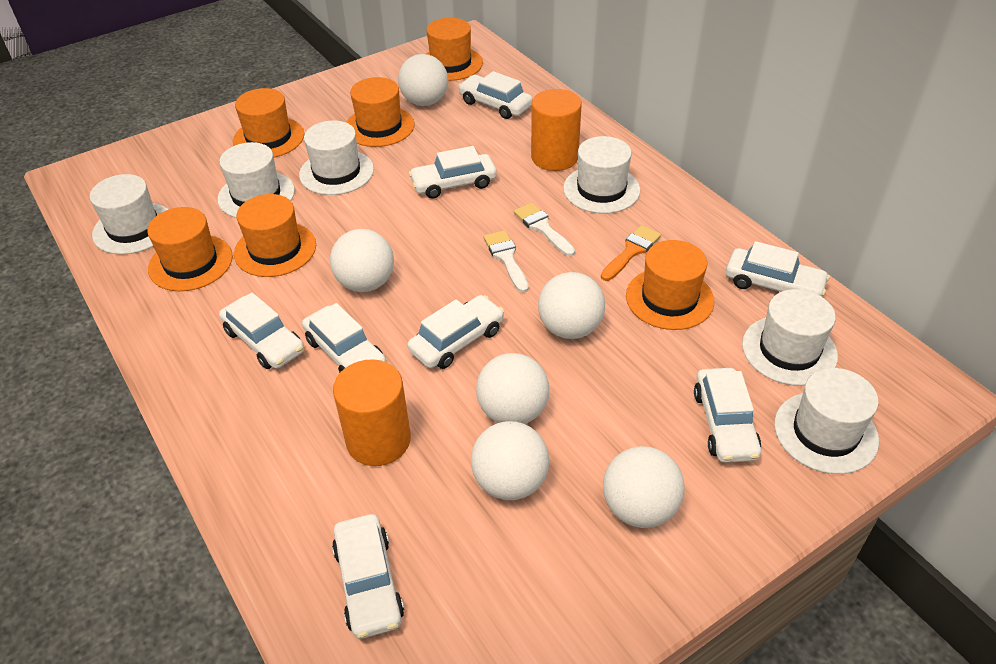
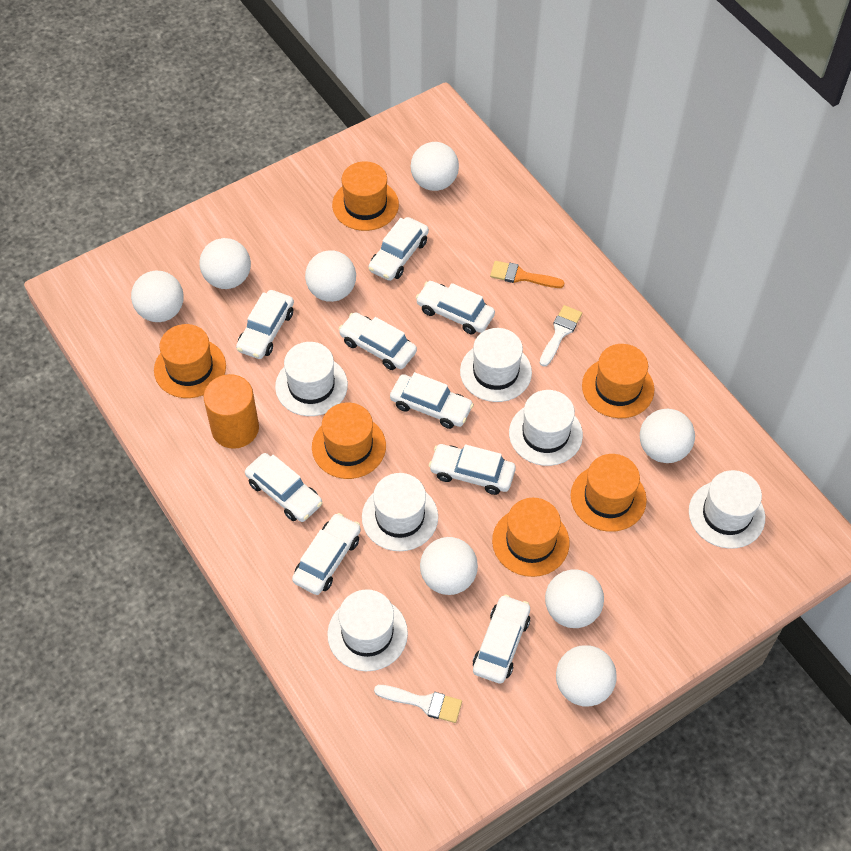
orange cylinder: [333,359,411,466] [531,89,582,171] = 2 -> [204,374,259,449] = 1
white ball: [330,229,394,292] [398,54,448,106] [471,421,549,500] [476,353,549,424] [538,272,605,339] [603,446,685,528] = 6 -> [131,271,184,322] [199,238,251,289] [305,250,356,302] [411,142,459,191] [420,537,478,595] [545,569,604,628] [556,645,617,706] [640,409,695,463] = 8
white car: [219,293,304,369] [302,303,386,373] [332,514,404,639] [407,295,504,369] [409,146,497,199] [458,71,533,119] [694,368,761,463] [726,241,830,297] = 8 -> [236,290,294,359] [245,453,322,522] [292,513,361,595] [339,312,417,370] [369,217,429,281] [390,372,474,429] [416,281,495,334] [429,444,516,495] [473,594,530,684] = 9

